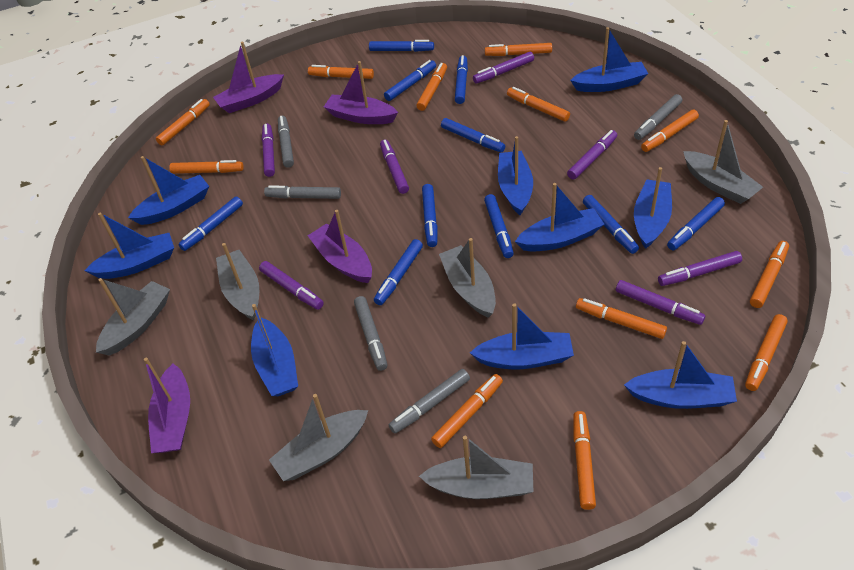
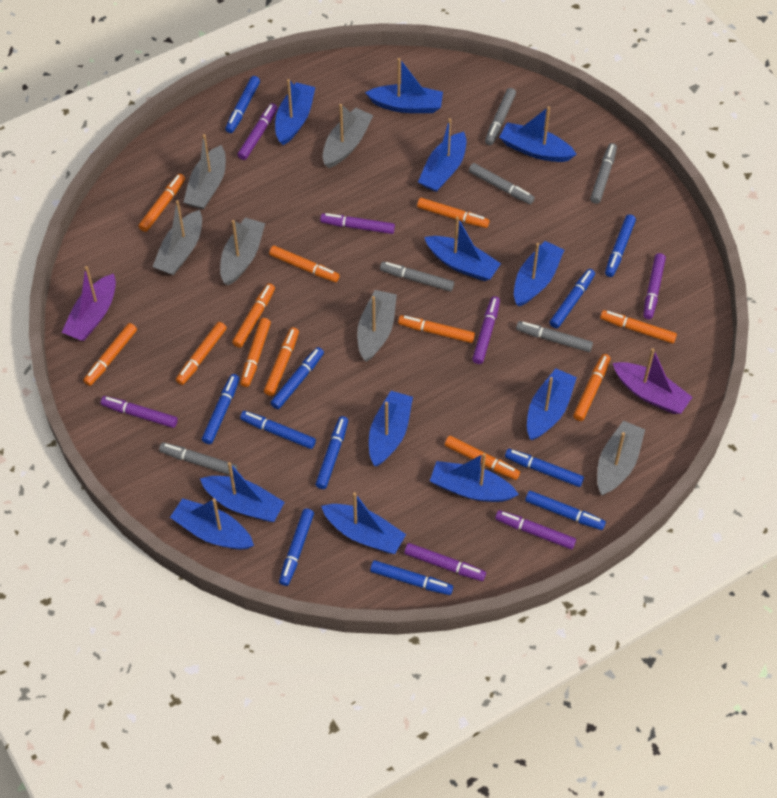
blue boat: [85,213,174,279] [128,156,209,225] [251,304,298,396] [470,303,574,369] [498,136,533,215] [515,183,604,251] [570,27,648,92] [624,341,737,409] [634,167,672,249] = 9 -> [170,498,254,550] [200,462,285,522] [275,79,315,145] [321,492,406,554] [365,58,443,113] [369,391,413,466] [418,118,466,192] [424,217,501,281] [430,453,519,502] [499,106,577,162] [514,241,564,306] [527,368,577,440] = 12
blue marker: [178,196,243,251] [369,40,434,52] [374,239,423,305] [384,60,436,101] [422,184,438,247] [441,118,505,152] [455,55,468,104] [484,194,514,258] [583,195,639,254] [667,197,725,250] = 10 -> [202,374,240,444] [225,76,260,133] [240,411,316,449] [271,347,324,409] [279,508,314,586] [315,416,348,489] [370,560,453,595] [505,449,584,487] [525,491,606,530] [549,269,595,329] [605,214,636,277] = 11
grey marker: [264,185,341,199] [278,116,294,168] [354,296,387,371] [388,369,470,433] [634,94,682,140] = 5 -> [159,442,237,475] [380,262,454,292] [469,163,535,204] [485,88,516,145] [516,321,593,352] [590,143,617,204] = 6
purple boat: [144,358,190,453] [213,42,284,113] [308,210,372,283] [324,61,398,124] = 4 -> [62,266,116,341] [613,348,693,414] = 2

